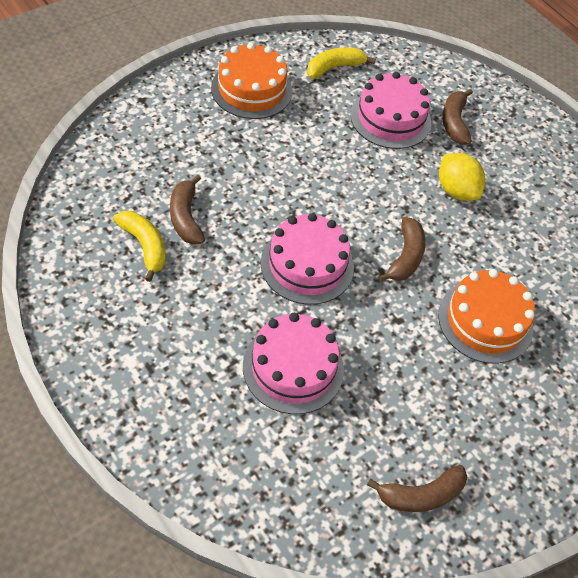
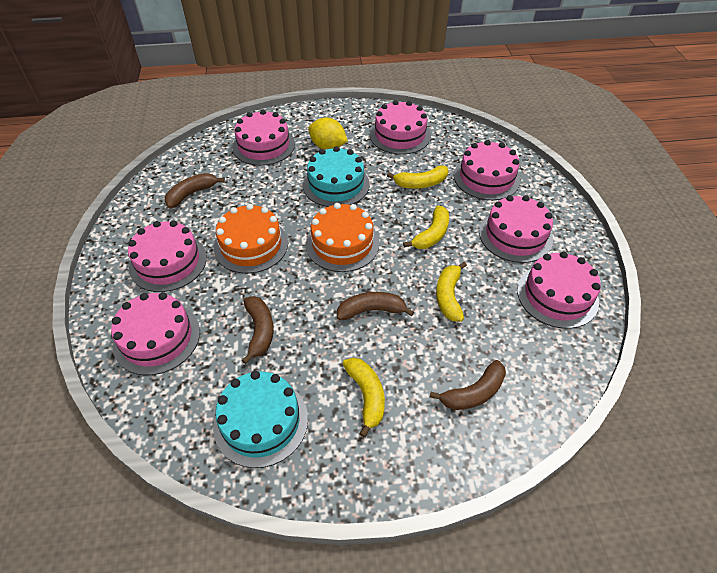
pink cake: [243,313,344,414] [261,213,354,305] [350,72,431,149] = 3 -> [111,292,200,375] [128,220,207,292] [232,110,295,166] [370,100,431,154] [454,140,521,200] [479,195,553,263] [517,251,601,329] = 7
turquoise cake: none = 0 -> [213,371,308,468] [303,146,370,207] = 2
yellow banana: [113,211,166,282] [307,47,376,79] = 2 -> [343,358,385,437] [387,165,449,189] [403,206,449,249] [436,262,467,322] = 4

